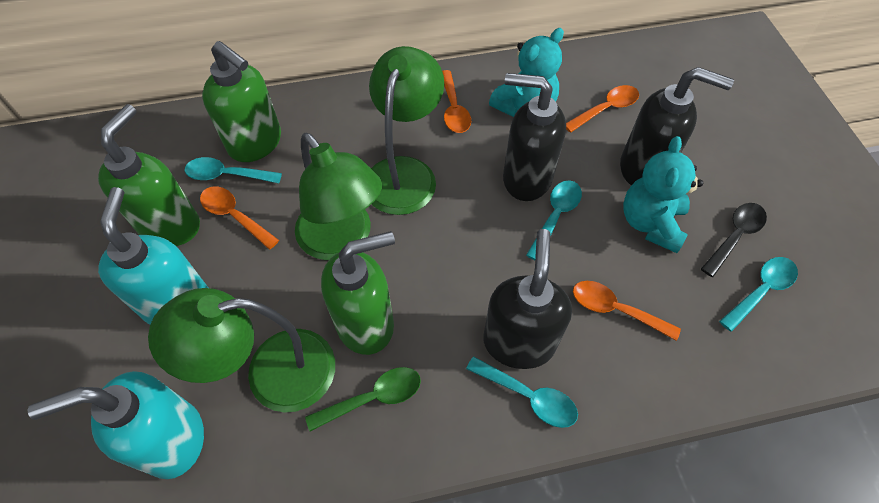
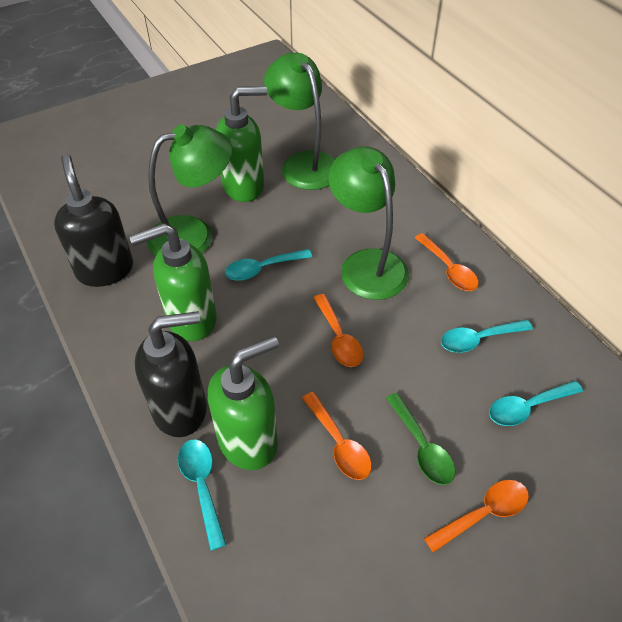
black soap dispenser: [483,229,572,369] [503,73,566,201] [620,67,734,186] = 3 -> [54,154,133,287] [135,311,207,437] = 2
black spoon: [701,203,767,277] = 1 -> none = 0
turquoise soap dispenser: [27,371,204,479] [98,187,209,325] = 2 -> none = 0
turquoise teddy bear: [489,28,564,117] [623,136,703,253] = 2 -> none = 0

